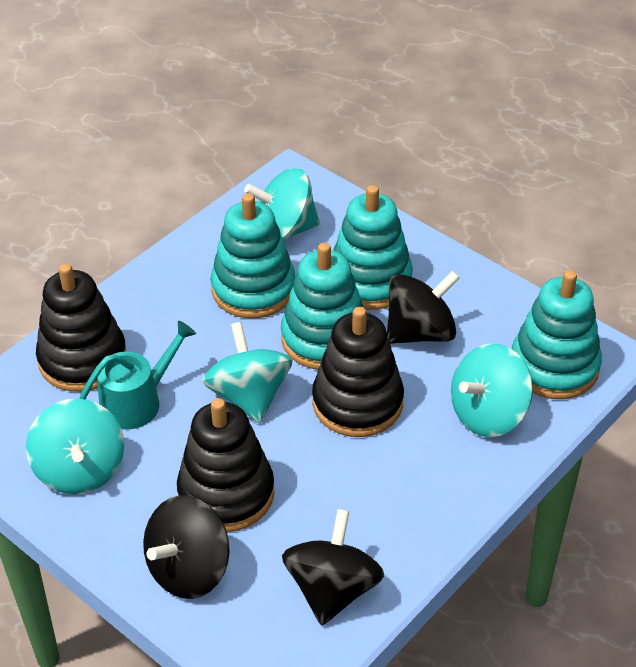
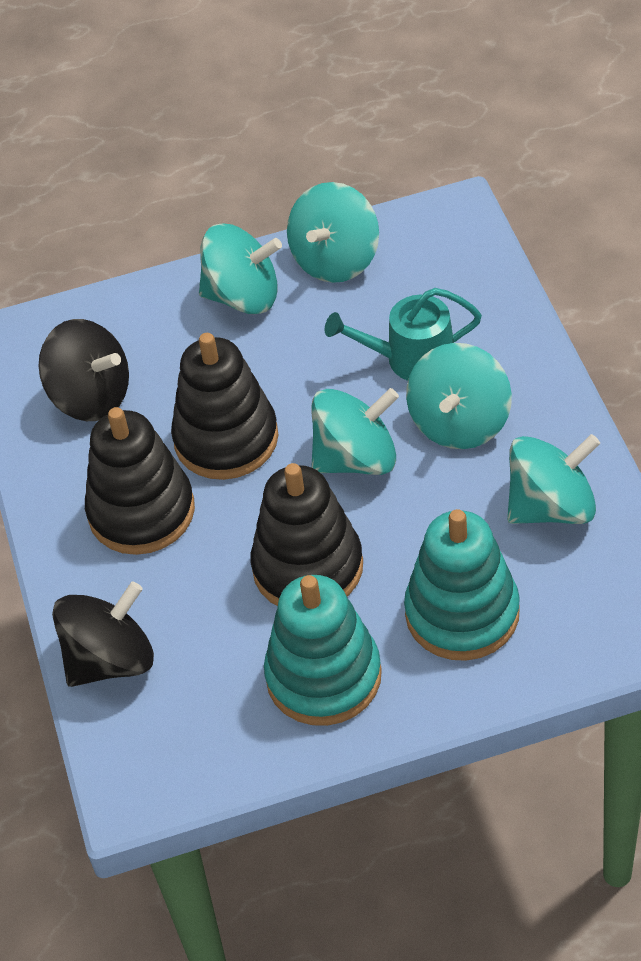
black spinning top: [143,495,230,599] [282,509,384,626] [387,271,460,344] = 3 -> [39,319,129,421] [52,582,154,687] = 2
turquoise spinning top: [26,398,124,494] [203,322,292,423] [244,168,320,241] [451,343,533,437] = 4 -> [199,224,282,314] [287,182,379,283] [311,388,399,475] [406,343,512,449] [507,434,600,524] = 5
turquoise stacking toy: [210,193,295,318] [281,242,364,370] [334,185,413,310] [512,270,602,399] = 4 -> [264,575,382,726] [404,509,520,661] = 2

